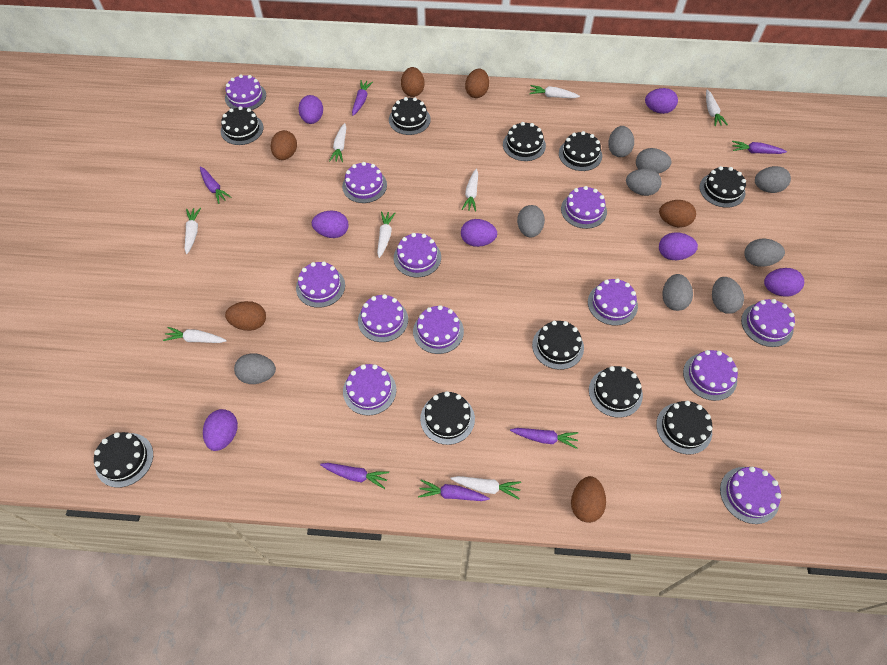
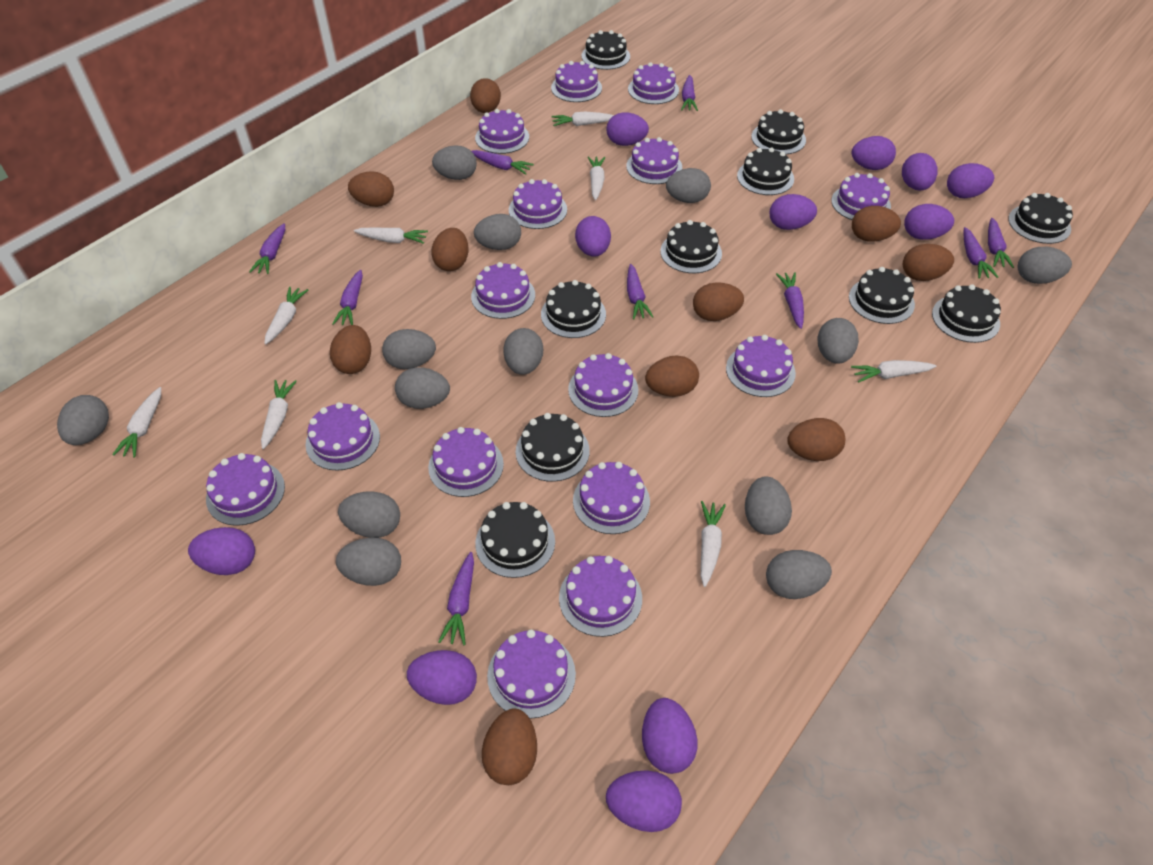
brown egg: [225,301,266,331] [271,130,297,160] [401,67,425,97] [465,69,489,98] [571,476,606,523] [659,200,696,227] = 6 -> [330,325,371,374] [348,171,394,207] [431,228,469,271] [470,78,501,113] [482,708,537,785] [645,355,699,397] [693,282,744,321] [787,418,845,461] [852,206,901,242] [903,244,954,281] = 10
grey egg: [234,353,276,384] [517,205,545,238] [608,126,634,157] [626,169,662,196] [636,148,671,174] [663,274,693,311] [712,277,744,314] [744,239,785,267] [755,166,791,193] = 9 -> [57,395,109,445] [336,537,401,586] [338,491,400,538] [382,329,436,369] [395,367,450,409] [432,145,477,180] [474,214,521,250] [503,328,543,375] [666,168,711,203] [745,476,792,535] [766,550,832,599] [818,318,859,364] [1018,247,1072,284] = 13
purple cake: [225,74,266,110] [296,262,345,308] [342,162,387,203] [343,364,396,416] [358,294,408,342] [394,233,441,277] [413,305,464,354] [561,186,607,229] [588,278,638,326] [683,350,738,401] [720,467,781,524] [741,299,795,347] = 12 -> [206,453,285,526] [305,402,380,471] [428,427,504,497] [471,262,535,319] [475,109,529,154] [487,630,576,718] [509,179,567,229] [551,61,602,102] [559,556,642,637] [568,353,638,417] [573,462,650,534] [626,137,682,184] [628,62,679,104] [726,335,796,397] [831,173,891,220] = 15
purple carrot: [200,166,231,204] [320,463,389,489] [352,80,373,116] [418,480,490,501] [510,428,578,449] [732,141,787,154] = 6 -> [249,223,285,274] [332,270,363,325] [438,552,474,645] [472,150,534,174] [627,264,654,319] [681,75,698,111] [776,272,804,329] [963,227,998,279] [988,218,1014,268] = 9
purple egg: [203,409,238,451] [298,95,323,124] [312,210,349,238] [461,219,497,247] [645,88,678,114] [659,232,698,260] [764,268,804,296] = 7 -> [188,527,255,575] [407,650,477,705] [575,216,611,257] [606,770,682,832] [607,112,649,146] [642,698,698,774] [769,194,817,230] [852,136,896,170] [902,153,937,190] [904,204,954,240] [947,163,994,198] = 11

